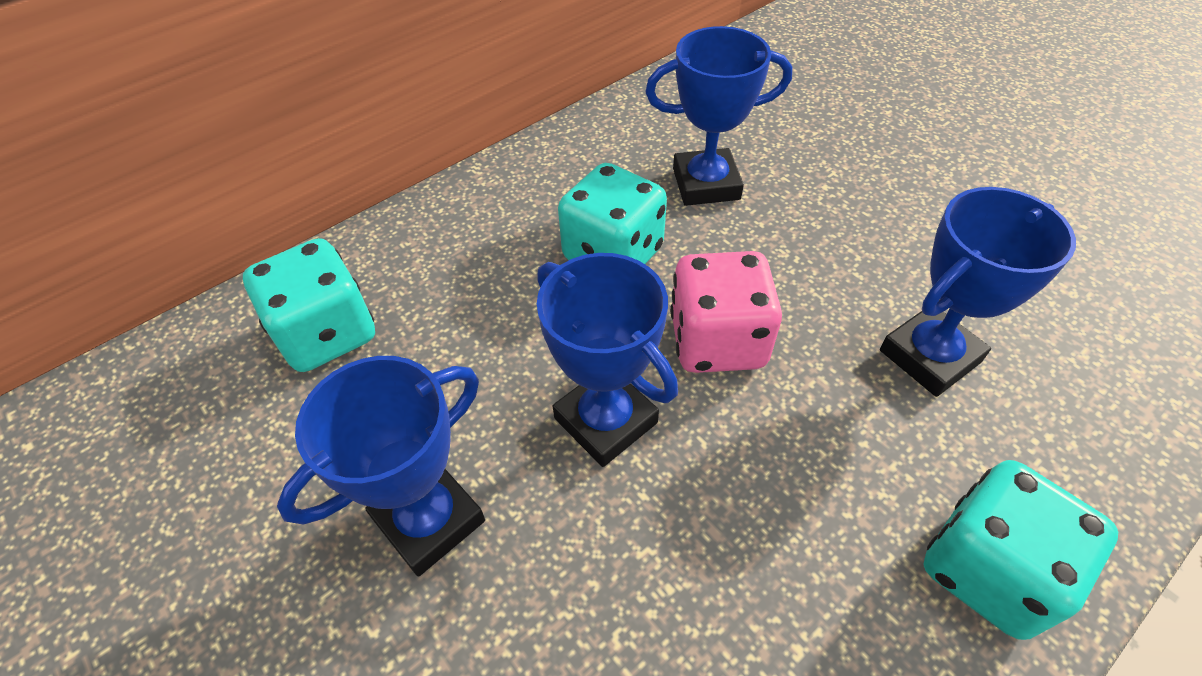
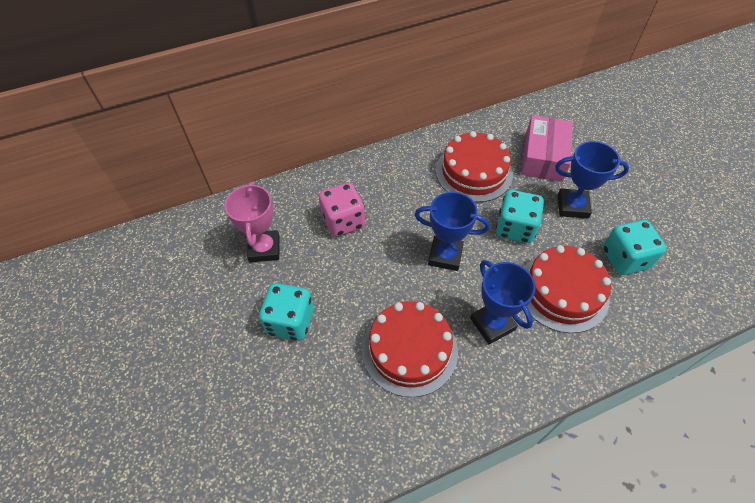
blue trophy: [277,356,485,576] [537,253,678,467] [645,26,792,206] [880,187,1076,397] = 4 -> [415,192,490,271] [470,260,536,344] [555,141,629,219] = 3
pink box: none = 0 -> [521,115,573,182] = 1
pink trophy: none = 0 -> [224,182,280,262] = 1
red cake: none = 0 -> [362,301,458,397] [436,131,513,202] [524,245,611,333] = 3

